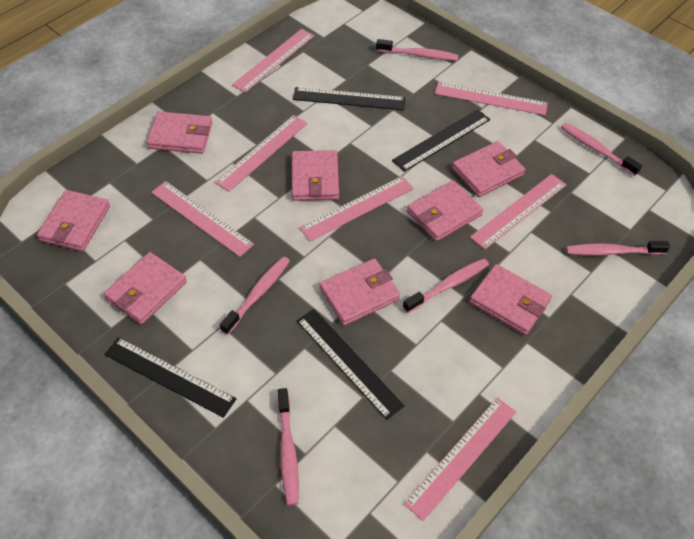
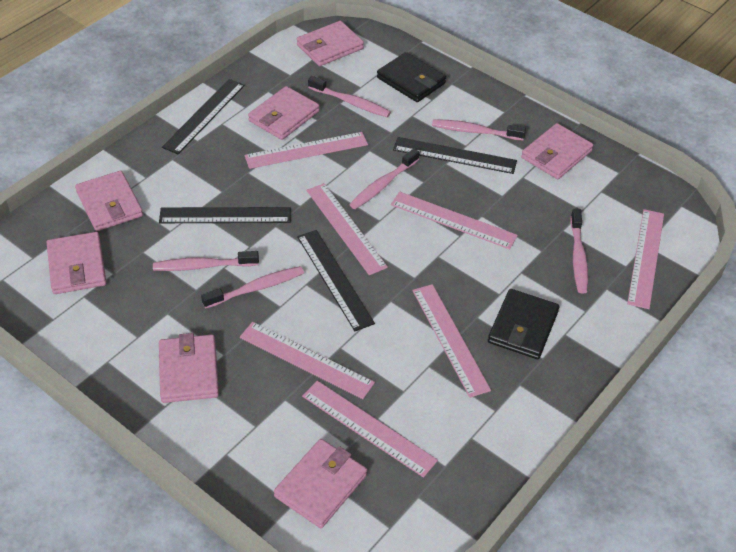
black wallet: none = 0 -> [377,52,446,102] [488,289,559,359] = 2
pink wallet: [37,190,110,251] [104,252,187,325] [147,111,213,154] [292,150,339,201] [319,258,400,326] [407,180,483,242] [452,141,526,197] [469,264,552,335] = 8 -> [47,232,107,294] [75,171,143,231] [159,333,219,403] [248,86,319,140] [274,439,367,528] [297,21,364,66] [521,123,593,179] = 7

